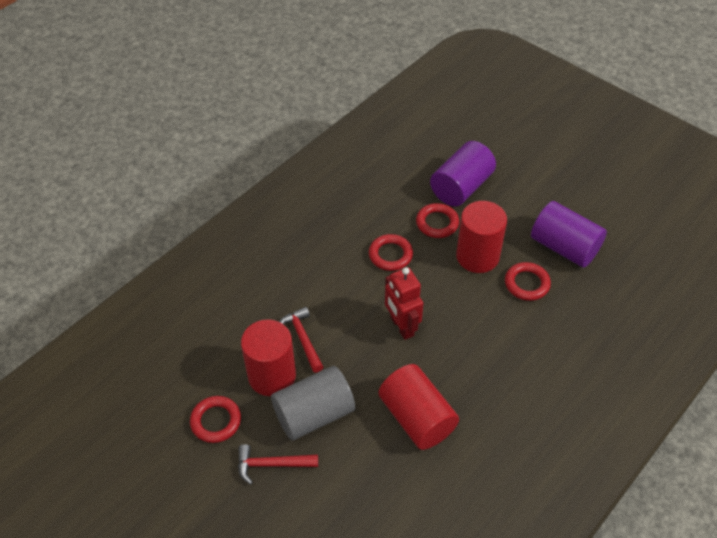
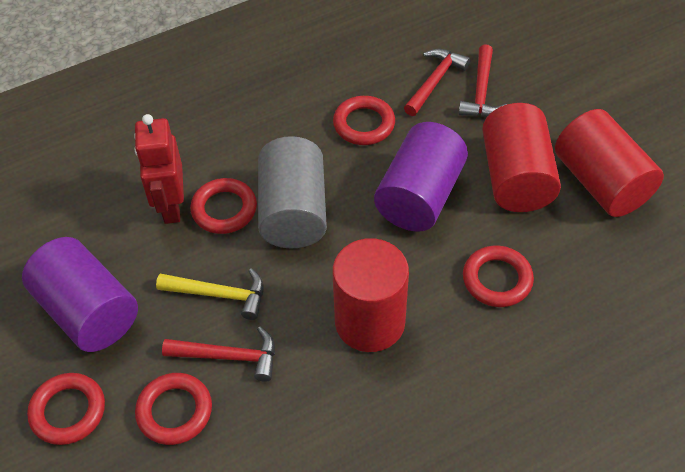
red hammer: [238,444,318,485] [279,307,323,372] = 2 -> [162,327,275,382] [404,49,471,116] [459,44,507,117] = 3
red ring: [190,396,241,443] [369,234,413,271] [416,203,459,238] [505,262,551,301] = 4 -> [27,373,105,445] [135,373,212,445] [190,178,257,234] [333,96,395,145] [463,246,534,307] = 5
yellow hammer: none = 0 -> [156,268,264,320] = 1

